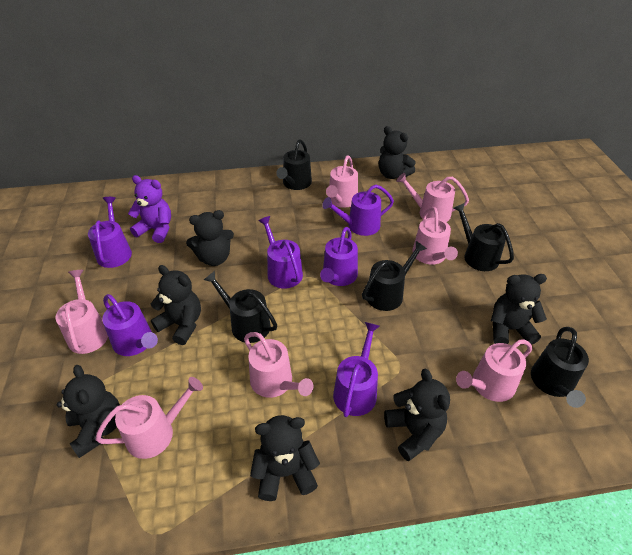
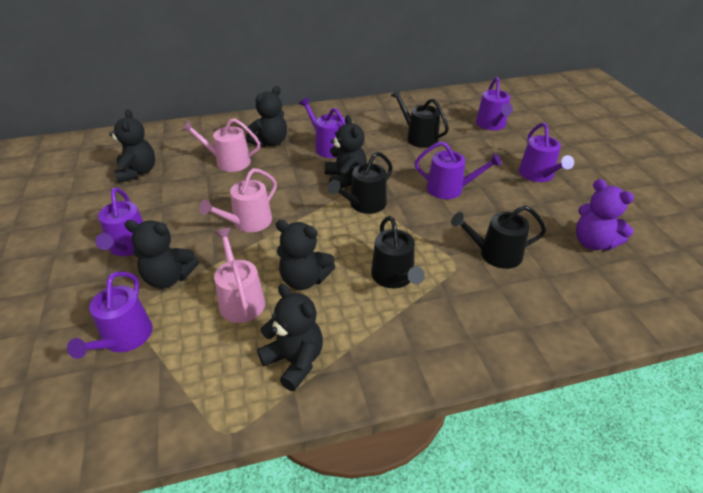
black teddy bear: [57,365,120,458] [151,265,201,345] [186,210,234,266] [250,415,320,501] [379,126,416,179] [384,369,450,461] [491,274,547,345] = 7 -> [109,109,155,183] [125,220,199,288] [246,86,287,147] [257,284,323,391] [276,220,335,290] [325,115,367,188] = 6
black watering can: [204,271,277,343] [276,139,312,190] [362,241,427,311] [453,203,514,271] [531,327,589,408] = 5 -> [328,152,393,214] [371,216,425,288] [391,89,449,148] [451,205,547,269] = 4
pink watering can: [56,270,108,354] [95,377,203,459] [244,332,314,398] [326,155,358,208] [396,173,469,222] [412,207,458,265] [456,339,532,402] = 7 -> [182,119,260,172] [199,168,277,232] [214,228,265,323] = 3

